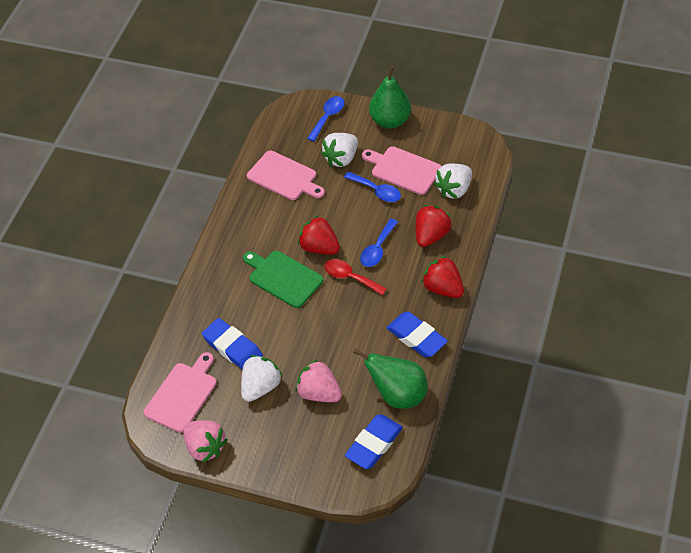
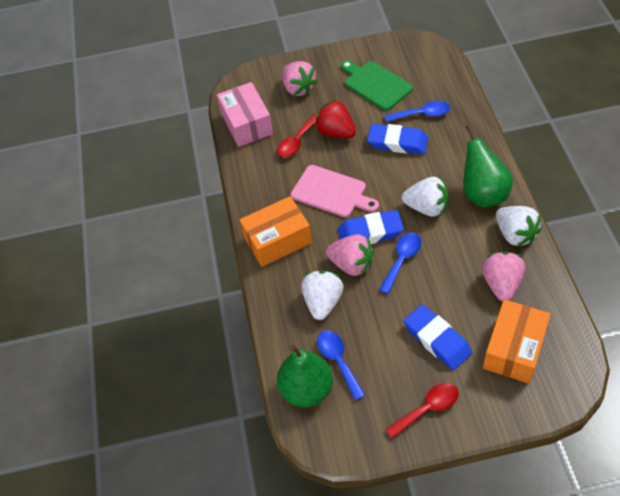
orange box: none = 0 -> [240,196,312,267] [483,299,551,384] = 2
pink box: none = 0 -> [217,82,273,147] = 1
pink cutting board: [144,352,217,433] [247,151,325,200] [362,146,441,195] = 3 -> [291,165,379,217] = 1
pink strawberry: [183,420,228,463] [295,360,342,402] = 2 -> [282,61,318,96] [326,234,374,276] [482,252,526,302] = 3
red spoon: [324,259,387,295] = 1 -> [277,114,317,157] [385,383,459,439] = 2
red strawberry: [298,215,340,255] [416,205,452,247] [421,256,464,298] = 3 -> [315,99,356,138] = 1

